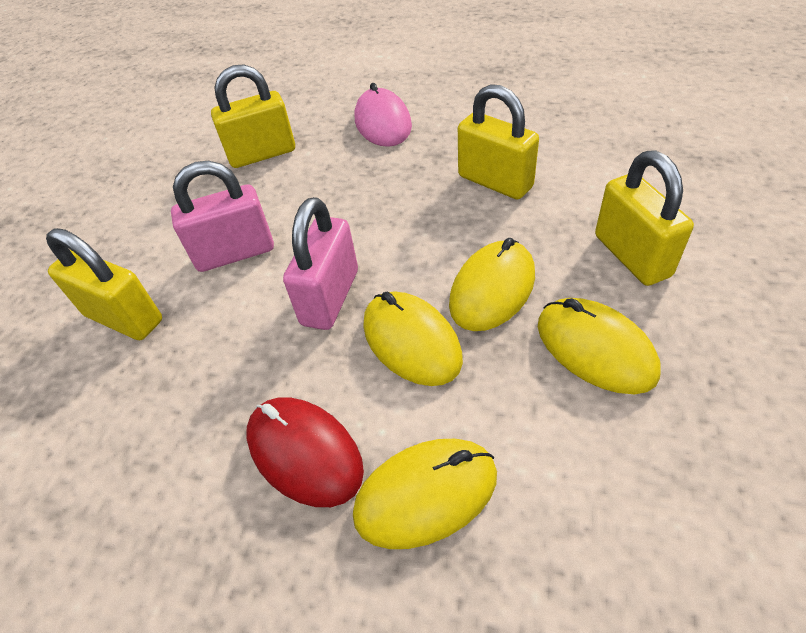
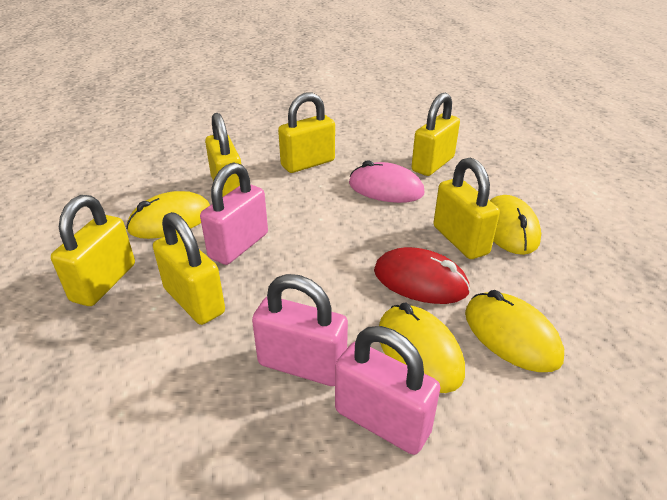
pink padlock: [171,161,274,272] [283,197,358,330] = 2 -> [200,162,268,265] [252,274,348,386] [335,326,441,455] = 3
yellow padlock: [46,228,162,340] [211,64,295,168] [458,84,539,199] [595,150,694,286] = 4 -> [51,195,135,306] [153,212,225,325] [205,113,241,197] [278,93,335,173] [411,93,460,176] [433,157,500,259] = 6

